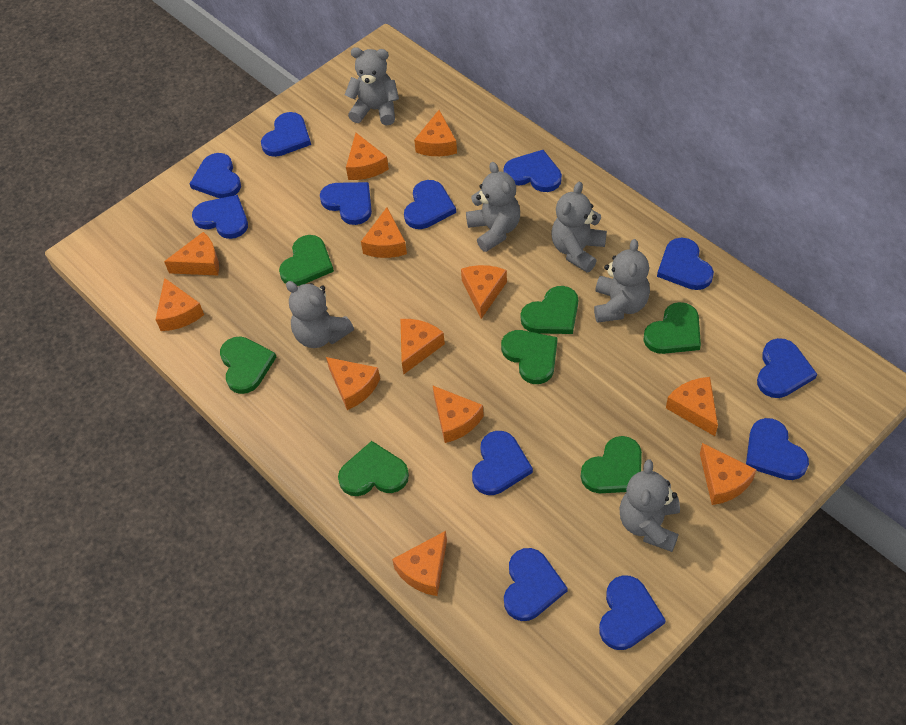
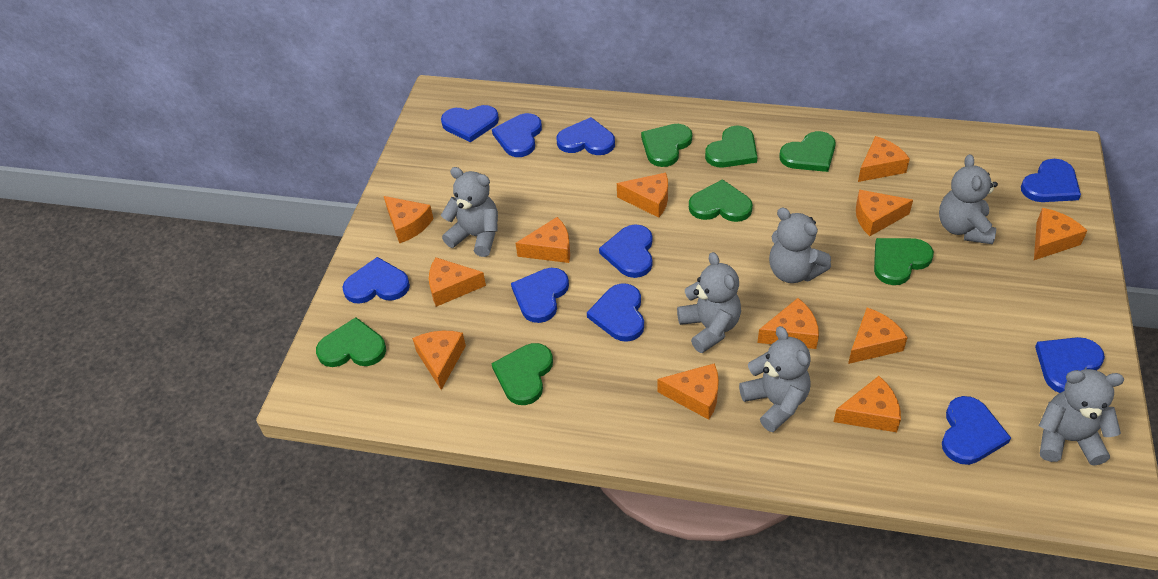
blue heart: [190,153,241,198] [192,195,248,239] [261,112,311,157] [320,182,372,225] [404,180,456,229] [472,431,533,495] [503,150,562,192] [504,548,568,621] [599,575,666,650] [657,238,714,290] [746,418,809,480] [757,338,817,398] = 12 -> [342,257,410,304] [441,105,499,143] [492,113,542,157] [511,268,569,323] [557,117,615,155] [587,283,644,342] [599,224,652,278] [942,396,1011,465] [1021,159,1081,202] [1035,337,1105,393] = 10

